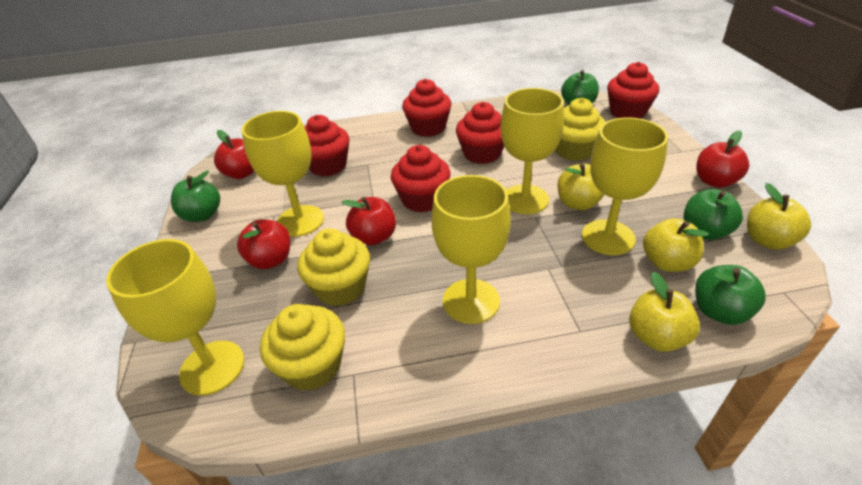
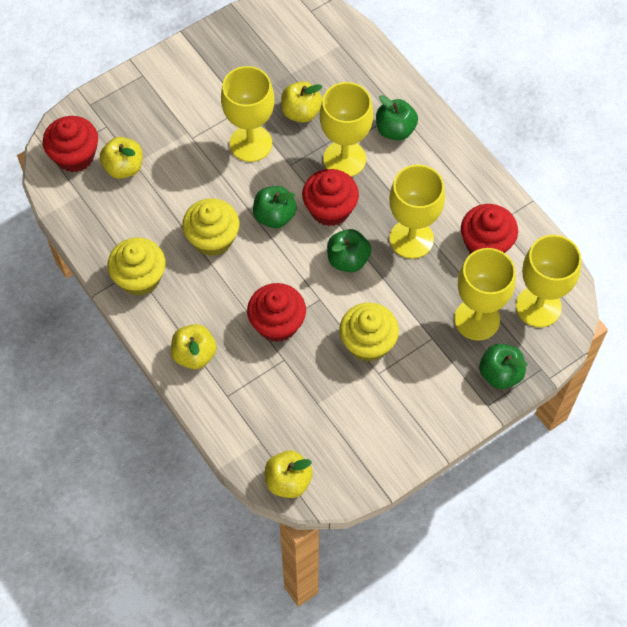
red apple: [214,130,254,179] [237,219,290,269] [342,197,396,245] [696,130,749,188] = 4 -> none = 0
red cupcake: [304,115,349,176] [391,145,451,213] [402,79,451,137] [456,102,504,164] [607,62,659,119] = 5 -> [43,116,98,172] [247,283,306,342] [302,169,359,226] [461,204,518,254] = 4

